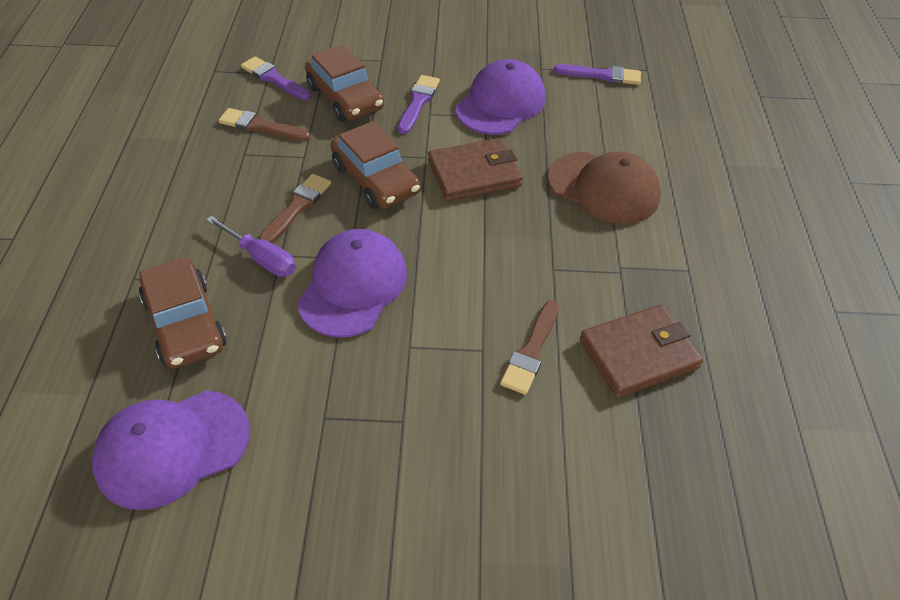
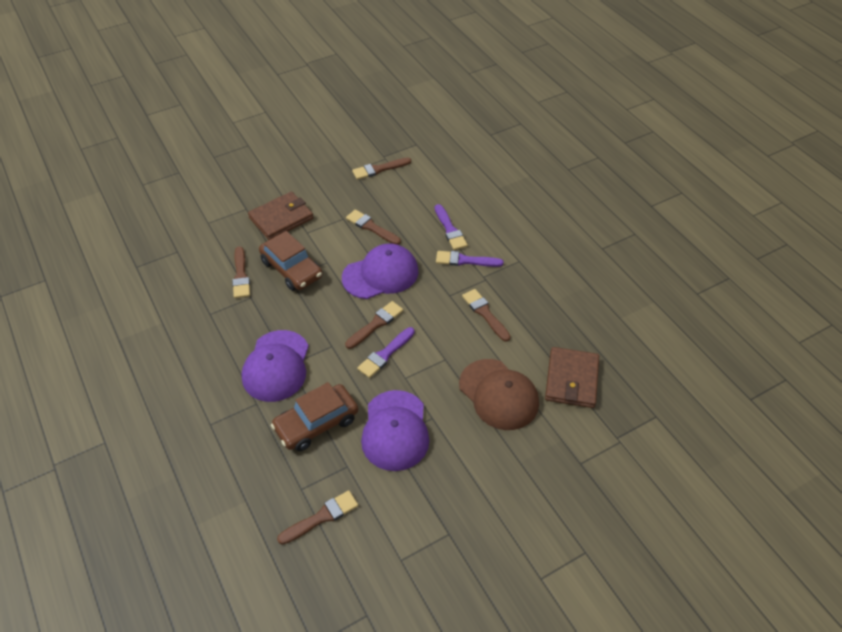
brown brush: [218,108,310,141] [259,174,331,243] [500,300,559,395] = 3 -> [232,246,250,298] [277,490,358,545] [345,301,403,349] [346,209,401,245] [352,158,411,180] [462,289,511,342] = 6
brown car: [139,257,227,369] [305,44,384,121] [330,121,421,209] = 3 -> [259,231,323,291] [271,382,358,451] = 2
purple screwdriver: [206,216,296,277] = 1 -> none = 0

